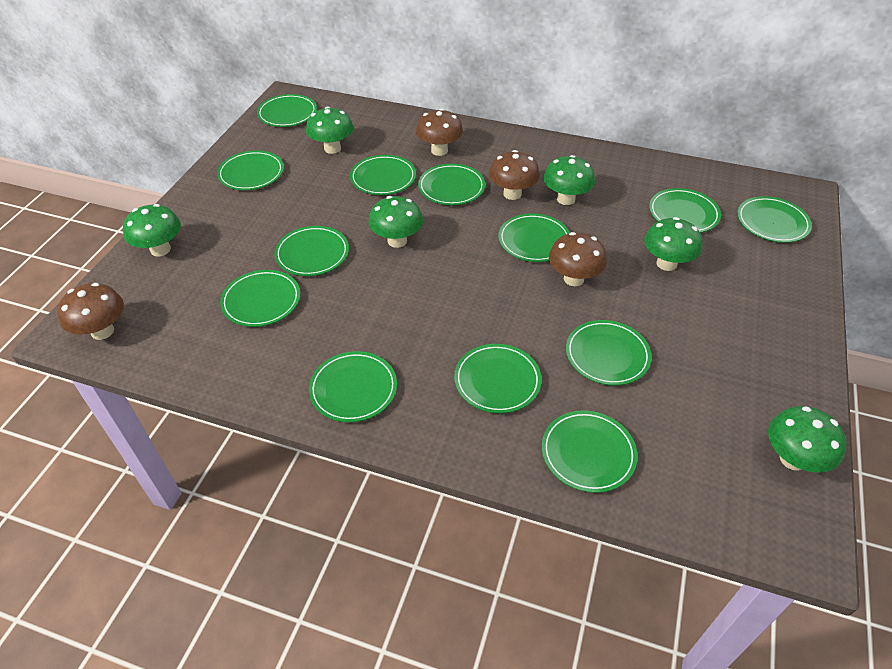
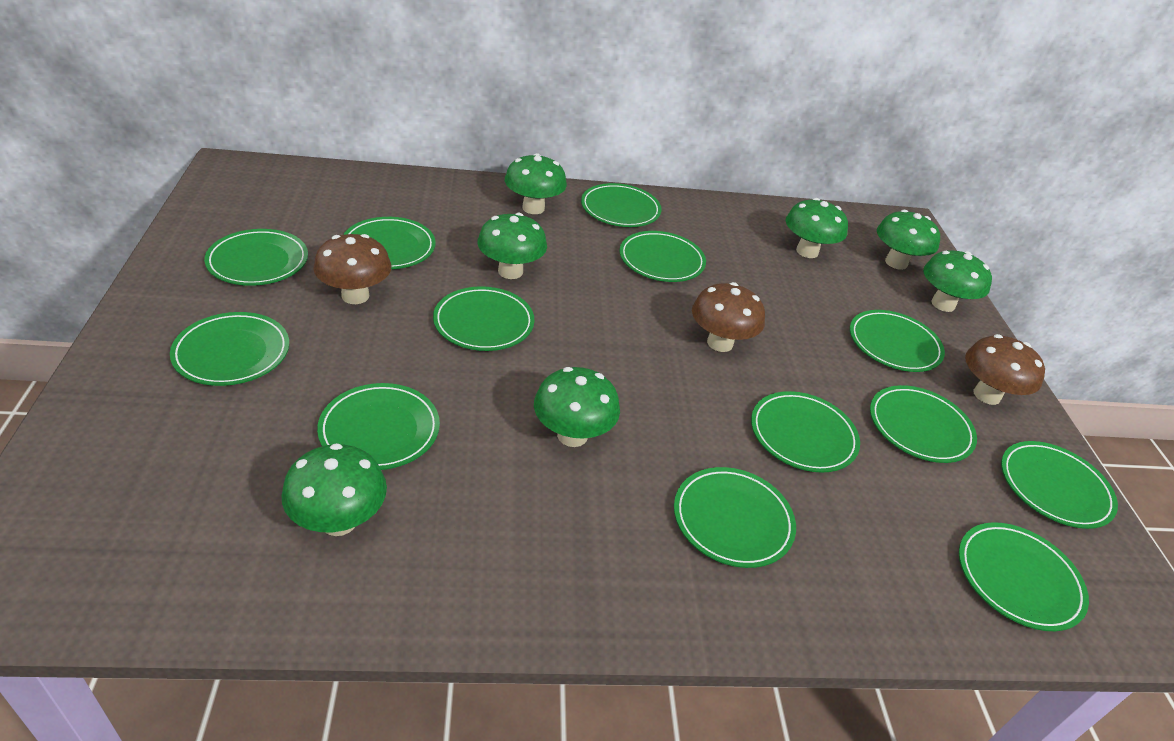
brown mushroom: [57,283,124,340] [416,109,463,156] [489,150,540,200] [549,232,607,286] = 4 -> [313,234,391,304] [692,282,765,352] [965,334,1045,405] = 3
green mushroom: [123,204,181,256] [306,107,354,154] [369,196,423,248] [543,155,595,205] [644,217,702,271] [768,406,847,472] = 6 -> [282,443,387,536] [477,213,547,279] [505,153,567,214] [534,367,620,447] [786,198,848,258] [877,210,940,270] [923,250,992,312] = 7

